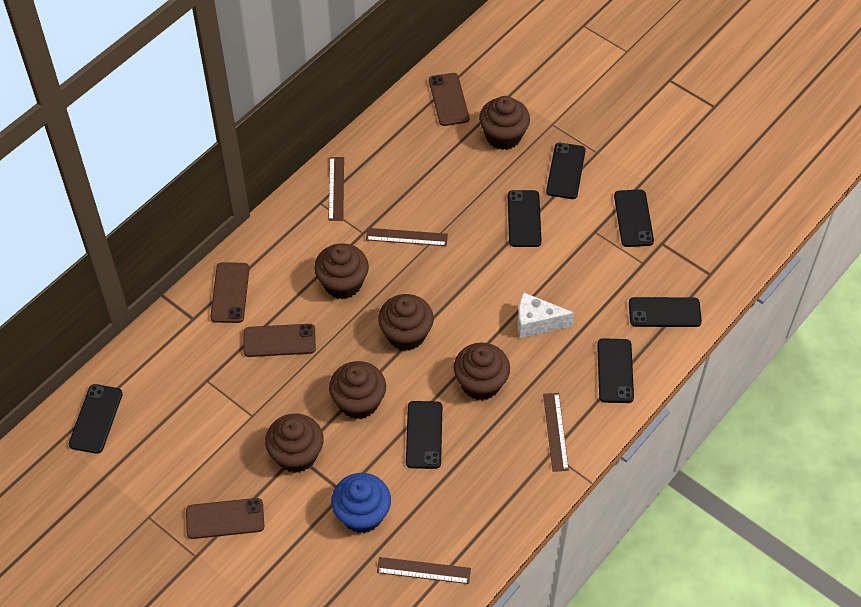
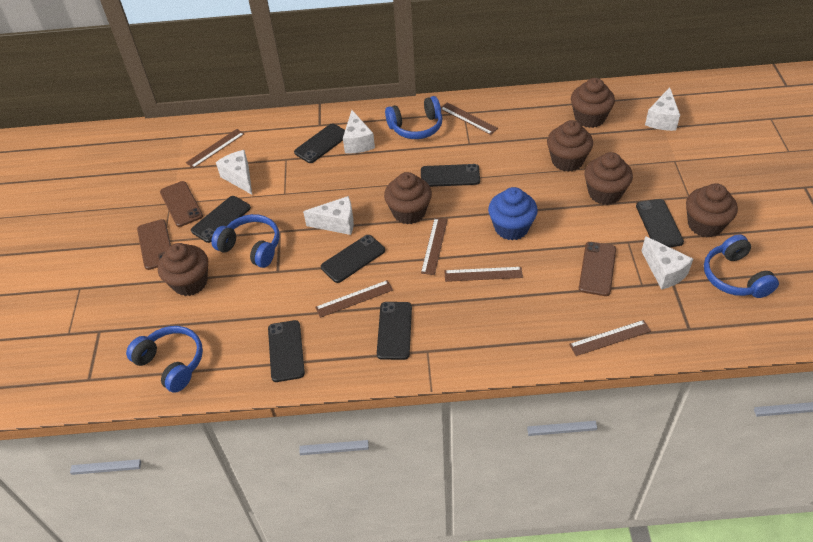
blue headphones: none = 0 -> [126,326,203,393] [211,214,280,268] [385,96,442,139] [704,234,779,298] = 4
brown phone: [186,498,264,539] [210,262,249,323] [243,324,316,357] [429,73,469,126] = 4 -> [137,219,171,270] [160,181,203,227] [579,242,616,296] = 3
brown ruler: [329,157,344,221] [366,228,448,246] [377,557,471,584] [543,393,569,472] = 4 -> [186,129,244,168] [315,280,393,318] [421,218,448,275] [441,103,498,135] [444,267,523,282] [569,320,651,356] = 6
white cheese: [517,292,575,338] = 1 -> [216,150,252,195] [303,196,354,235] [343,110,375,153] [641,236,693,290] [645,87,680,131] = 5

